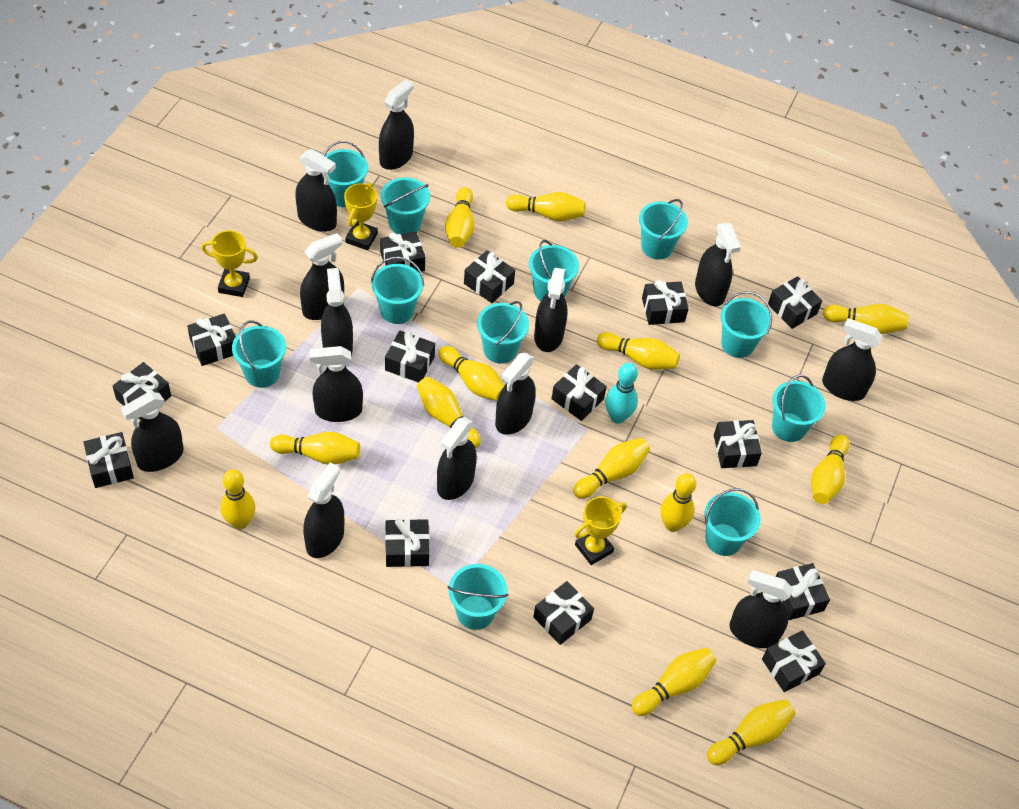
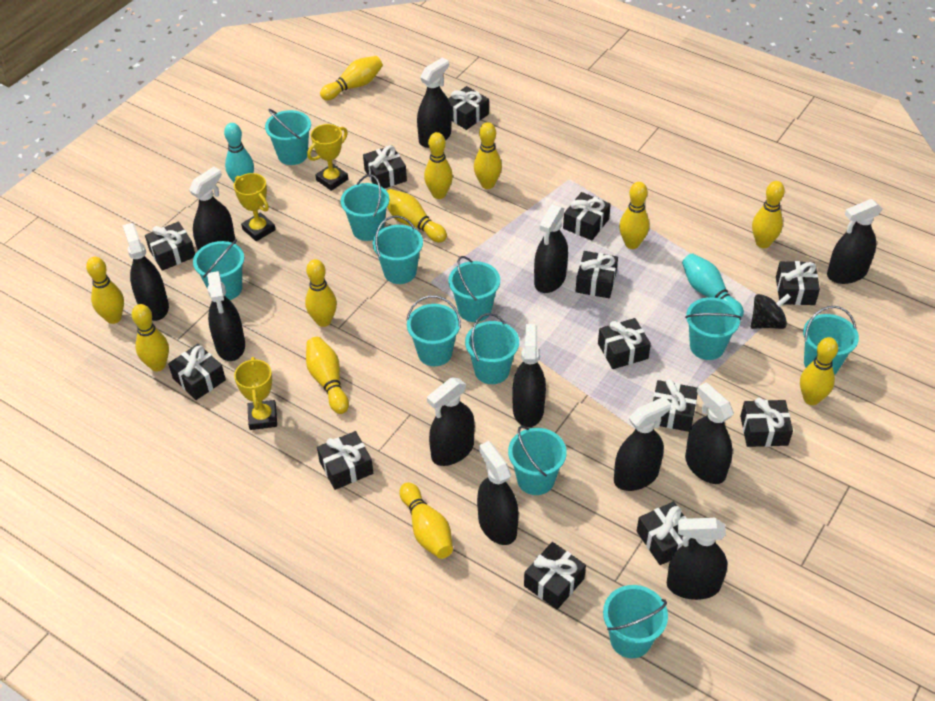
black gift: [83,432,134,488] [113,362,171,420] [187,314,236,366] [380,231,425,272] [385,331,435,383] [385,518,430,567] [464,250,515,303] [533,581,594,645] [552,364,607,421] [642,280,689,325] [714,420,762,468] [762,630,826,692] [768,276,822,329] [776,563,830,620] = 14 -> [145,222,195,271] [168,344,226,400] [317,431,373,490] [363,145,407,189] [448,86,489,130] [524,542,586,609] [563,192,611,240] [575,251,618,298] [598,318,651,369] [637,502,694,565] [653,379,698,432] [740,398,793,447] [776,261,820,305] = 13
black spinning top: none = 0 -> [751,293,791,329] = 1
black spray bottle: [121,392,183,472] [295,149,337,232] [300,233,344,320] [303,462,344,558] [310,346,363,422] [321,268,353,355] [379,79,414,170] [437,417,477,500] [495,353,536,435] [534,268,568,352] [695,223,741,306] [729,570,793,648] [822,318,882,401] = 13 -> [122,223,169,321] [189,167,235,250] [207,271,245,361] [417,58,451,148] [427,377,475,466] [477,441,519,545] [512,324,546,427] [534,205,568,293] [614,396,671,491] [667,518,728,600] [685,382,734,484] [827,199,882,284] = 12
turquoise bowling pin: [605,363,638,424] = 1 -> [224,123,254,182] [682,253,744,317] = 2
yellow bowling pin: [220,469,256,530] [270,432,360,464] [417,377,481,448] [438,346,505,401] [445,187,475,248] [506,192,586,221] [573,438,650,499] [597,332,680,370] [632,648,716,716] [660,473,696,532] [707,699,796,765] [811,434,850,504] [823,304,909,334] = 13 -> [86,257,124,324] [132,304,169,371] [305,259,337,327] [306,337,349,414] [320,56,383,101] [387,189,447,243] [399,482,453,559] [424,132,453,199] [474,122,502,189] [619,182,649,249] [752,181,785,248] [800,337,838,405] = 12

